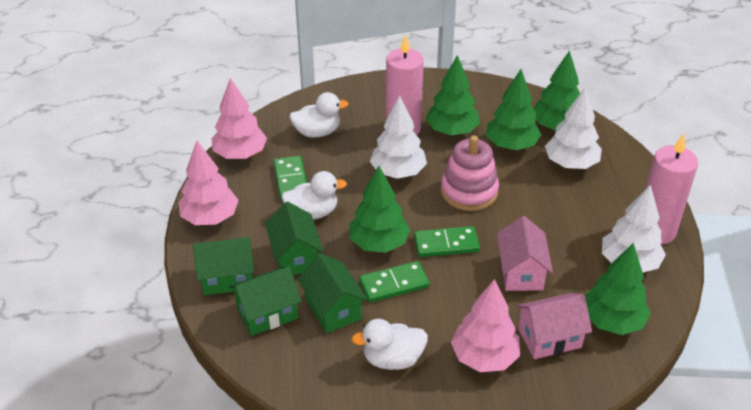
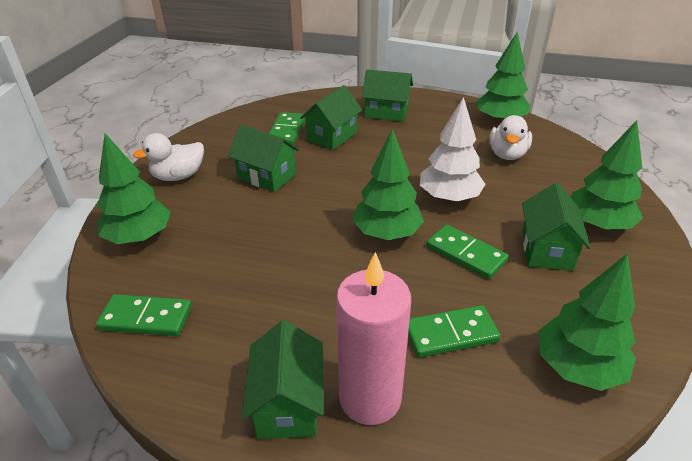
green domino: [274,156,307,201] [359,261,430,302] [414,226,480,257] = 3 -> [96,294,192,336] [269,112,305,145] [408,305,501,358] [426,225,509,279] = 4
green house: [193,237,254,295] [229,266,302,336] [265,202,323,275] [297,253,368,333] = 4 -> [228,125,299,192] [242,320,324,439] [300,85,362,150] [362,69,413,122] [522,183,591,271] = 5
pink candle: [386,34,424,135] [646,134,698,244] = 2 -> [336,252,411,425] = 1
pink house: [497,216,553,291] [516,293,592,359] = 2 -> none = 0
pink stacking toy: [441,135,499,211] = 1 -> none = 0
pink tree: [178,141,239,225] [211,78,267,159] [451,279,520,372] = 3 -> none = 0
white duck: [281,171,347,220] [289,92,349,138] [351,319,428,370] = 3 -> [133,133,204,181] [489,115,532,160] = 2
white tree: [370,95,427,179] [545,87,602,169] [602,185,666,273] = 3 -> [420,97,486,202] = 1

